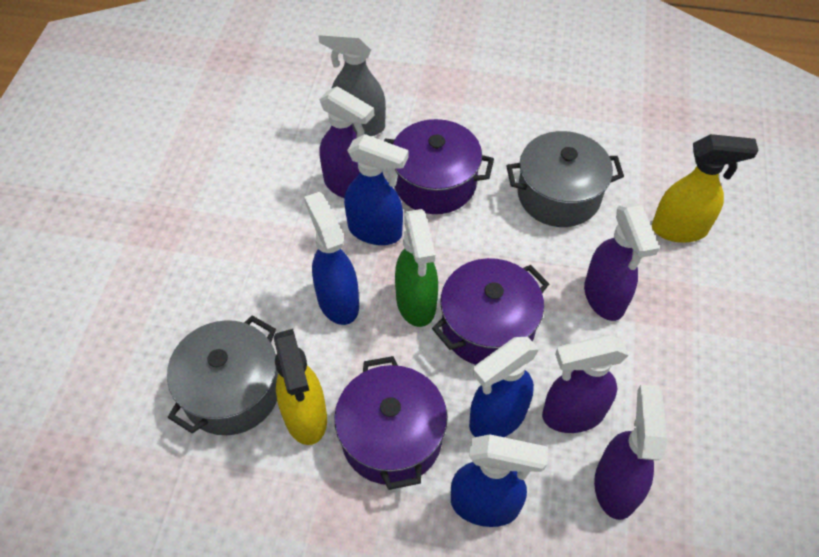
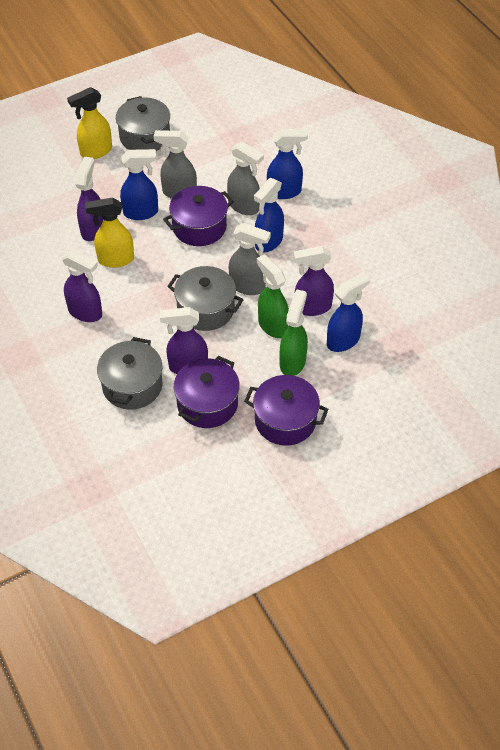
green spray bottle: [395,209,438,327] = 1 -> [257,254,289,338] [280,289,308,376] = 2
grey pot: [167,316,278,435] [506,131,624,227] = 2 -> [97,337,162,410] [116,96,170,151] [167,266,243,331] = 3
grey spray bottle: [318,26,386,136] = 1 -> [154,130,197,199] [227,142,264,215] [229,223,271,295] = 3

